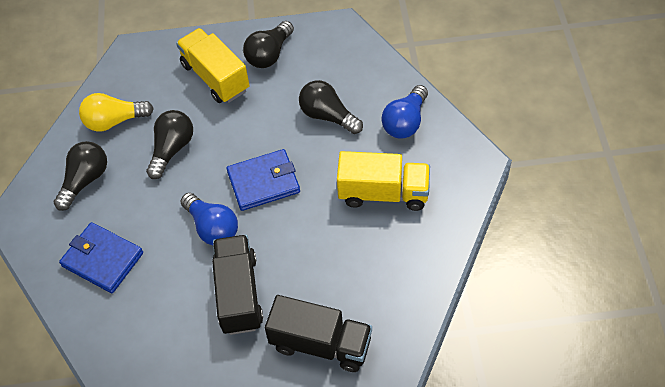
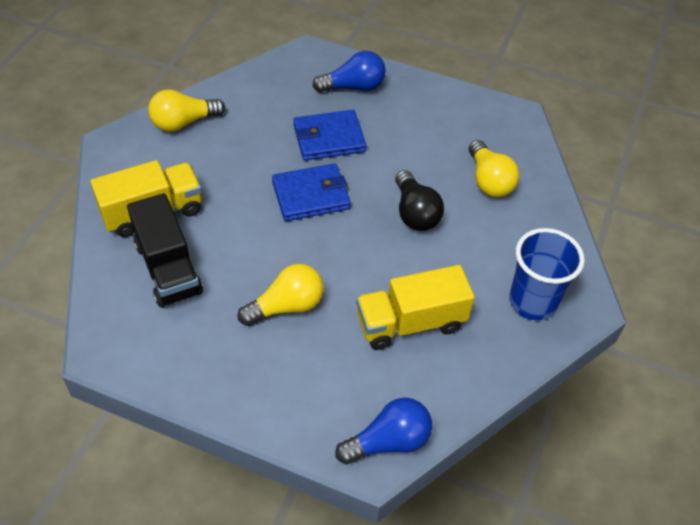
black light bulb: [54,141,107,211] [146,110,193,179] [243,21,294,68] [299,80,363,134] = 4 -> [395,170,444,231] = 1
black truck: [212,235,263,335] [265,295,372,372] = 2 -> [127,193,203,307] = 1
blue cup: none = 0 -> [509,228,585,320] = 1
yellow light bulb: [79,93,154,132] = 1 -> [148,89,225,132] [238,264,324,326] [469,140,519,197] = 3

